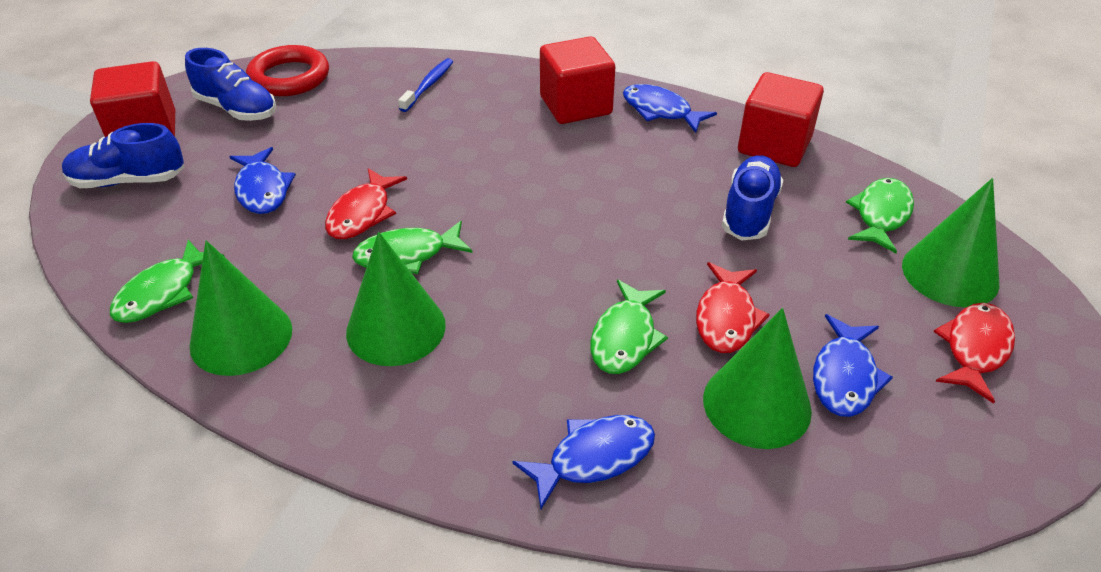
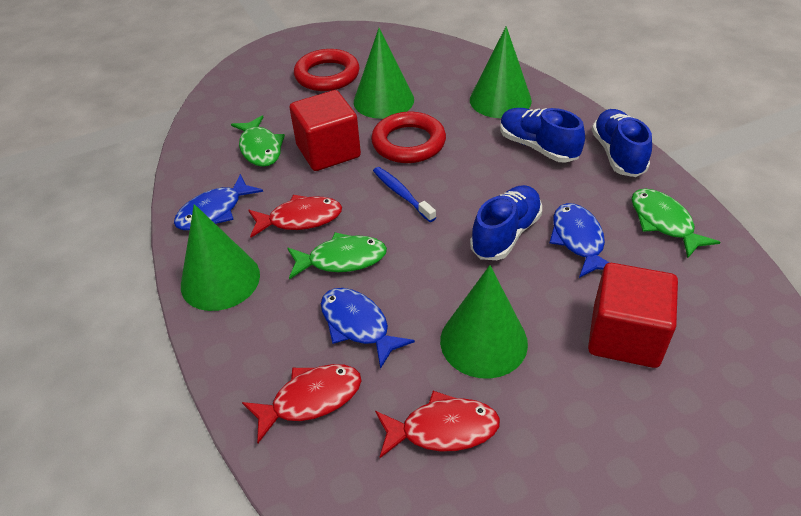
blue fish: [229,147,296,214] [512,415,655,509] [623,84,717,133] [813,314,893,417] = 4 -> [174,174,263,230] [321,288,415,369] [550,203,610,278] = 3
green fish: [110,240,225,323] [352,221,473,274] [590,279,668,374] [846,178,914,253] = 4 -> [231,115,285,167] [287,232,387,279] [631,189,720,258] = 3
red cube: [90,61,175,137] [540,37,615,124] [738,72,824,167] = 3 -> [290,90,361,171] [588,263,678,368] = 2
red ring: [246,45,329,96] = 1 -> [294,49,360,91] [371,112,446,163] = 2

